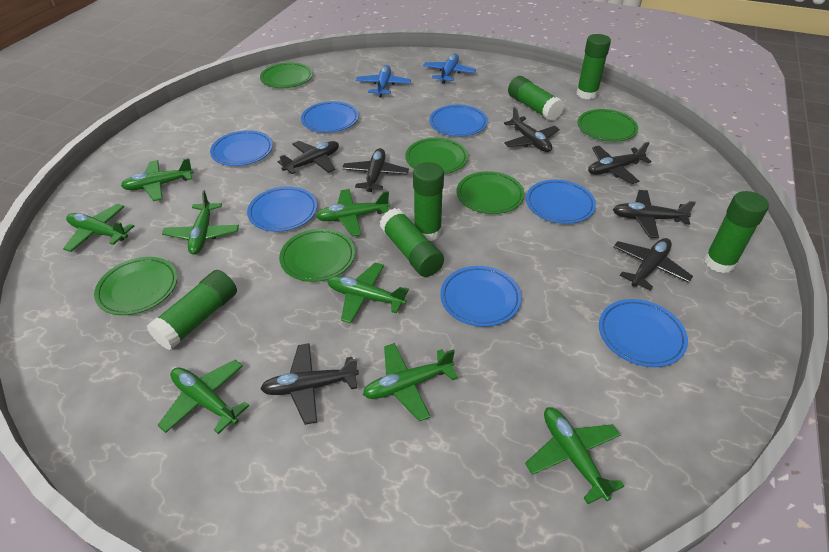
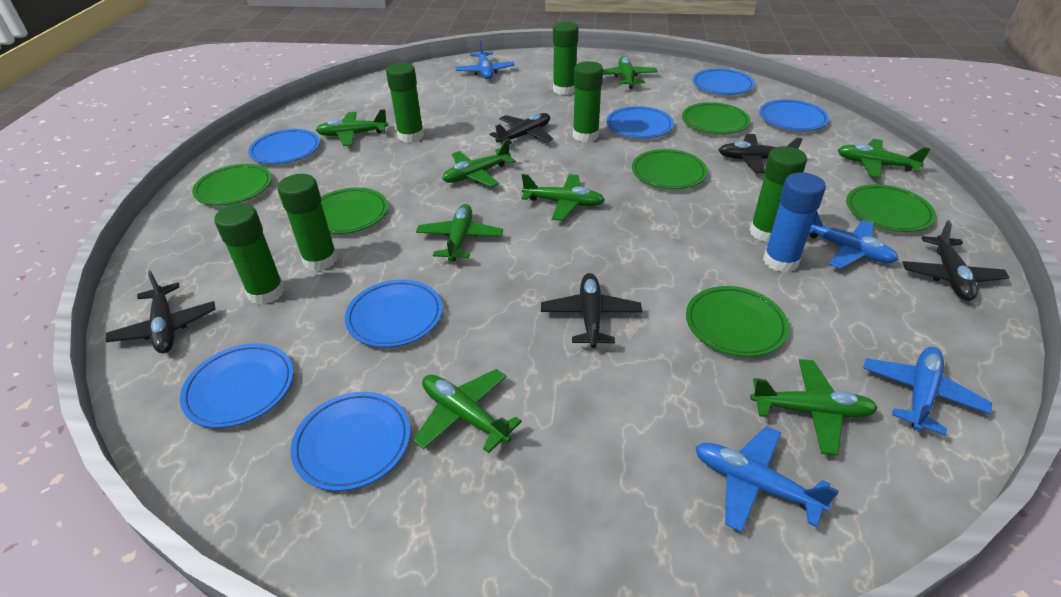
black plane: [260,343,359,425] [278,141,339,174] [342,148,409,192] [504,107,560,152] [588,142,652,184] [613,190,696,238] [613,238,693,291] = 7 -> [106,271,216,353] [490,113,553,144] [541,273,642,348] [719,134,803,173] [902,220,1010,301] = 5
blue glue stick: none = 0 -> [763,172,826,272] = 1
blue plane: [356,65,411,97] [423,54,476,84] = 2 -> [455,40,515,79] [695,426,839,533] [809,211,898,269] [863,347,992,435] = 4

